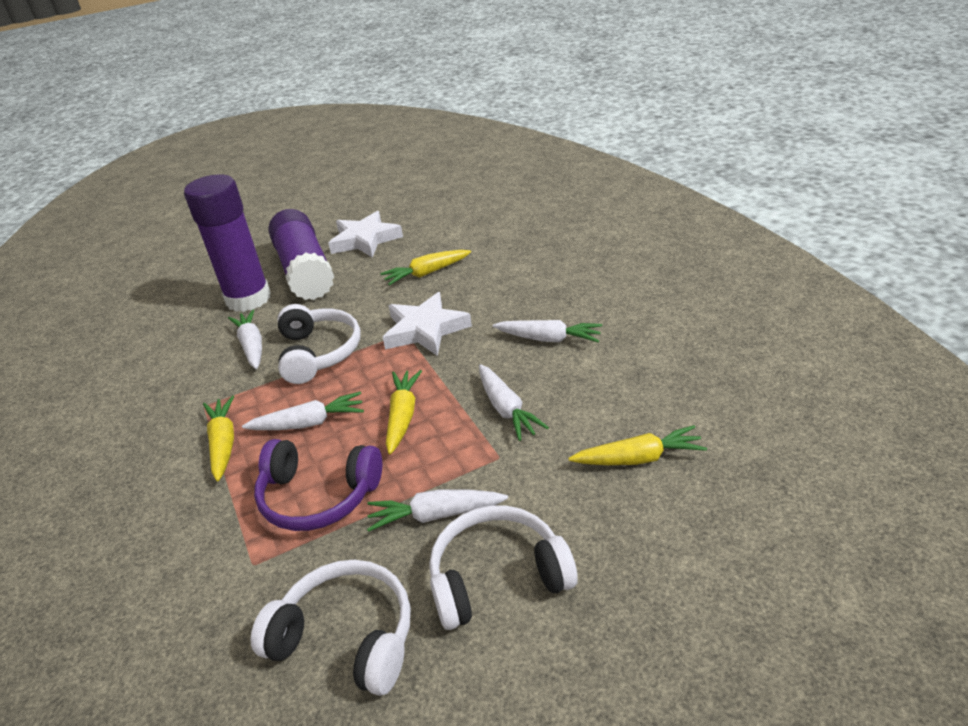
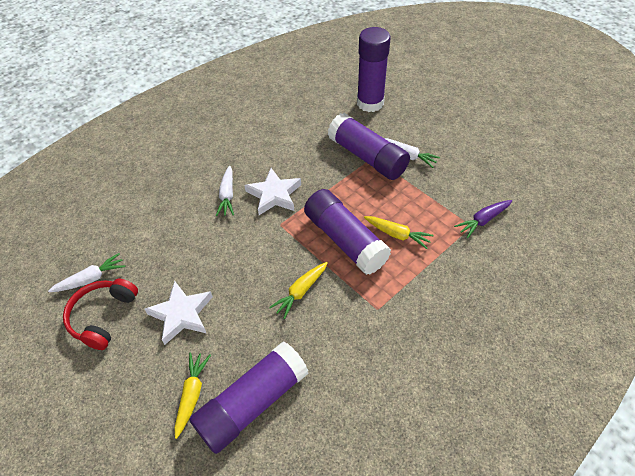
purple carrot: none = 0 -> [454,200,512,238] = 1
purple glue stick: [184,174,271,312] [269,209,334,300] = 2 -> [190,341,309,454] [304,189,391,275] [328,113,410,180] [357,27,390,112] = 4
purple headphones: [254,439,382,531] = 1 -> none = 0
red headphones: none = 0 -> [63,279,138,350] = 1
white carrot: [228,310,262,369] [242,392,364,430] [367,489,508,532] [479,364,549,441] [493,320,602,343] = 5 -> [48,253,125,292] [216,166,234,216] [384,138,440,168] = 3
white headphones: [250,560,411,696] [278,304,361,384] [429,506,578,630] = 3 -> none = 0
yellow carrot: [203,395,234,481] [380,250,471,286] [386,370,422,454] [569,425,707,465] = 4 -> [174,352,211,439] [269,262,328,319] [364,216,434,249] = 3

